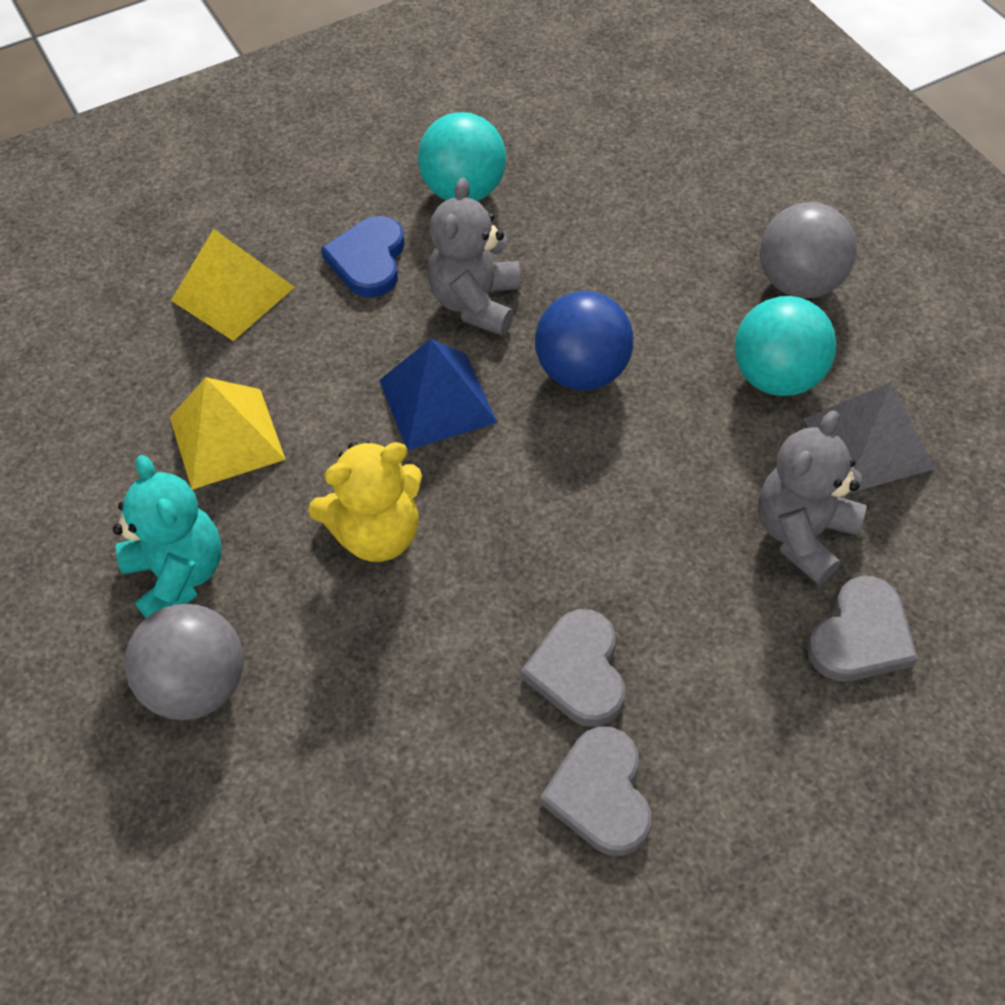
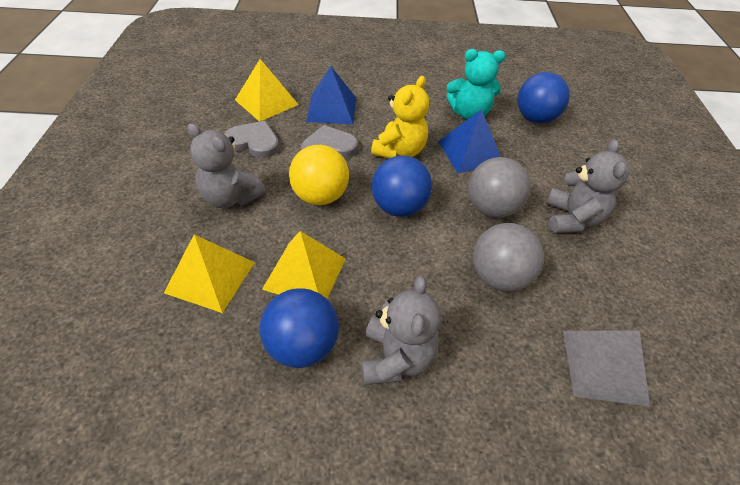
blue ball: [535,291,633,391] = 1 -> [259,288,339,368] [371,155,432,217] [517,72,570,123] = 3
blue heart: [321,216,405,298] = 1 -> none = 0
blue pyramid: [379,339,497,451] = 1 -> [306,66,356,125] [438,109,501,173] = 2
grey heart: [521,609,625,727] [540,727,651,856] [808,576,918,681] = 3 -> [224,121,279,158] [301,125,358,158] = 2
grey teddy bear: [428,178,521,336] [758,410,867,585] = 2 -> [187,123,266,208] [361,276,441,385] [546,139,629,234] = 3
turquoise ball: [418,112,506,201] [734,296,837,396] = 2 -> none = 0
yellow ball: none = 0 -> [289,145,349,205] = 1
yellow pyramid: [170,377,286,490] [171,229,295,341] = 2 -> [164,234,255,313] [235,59,299,122] [262,231,346,299] = 3

